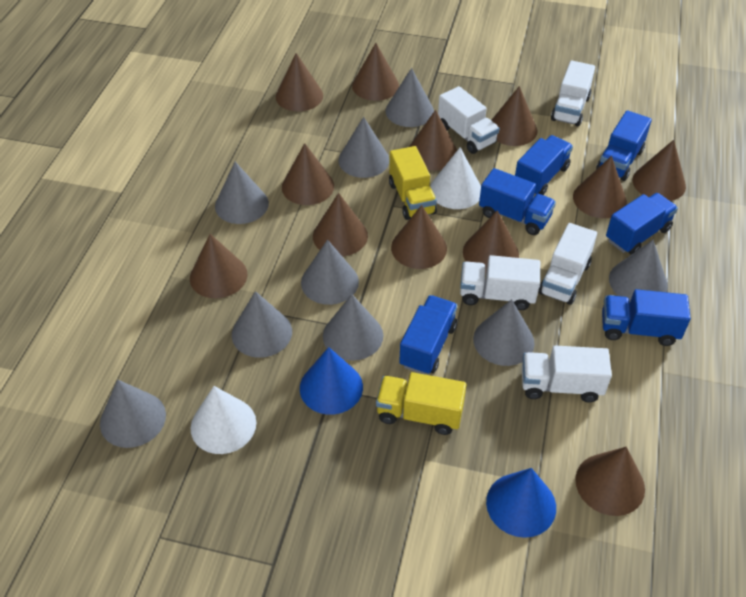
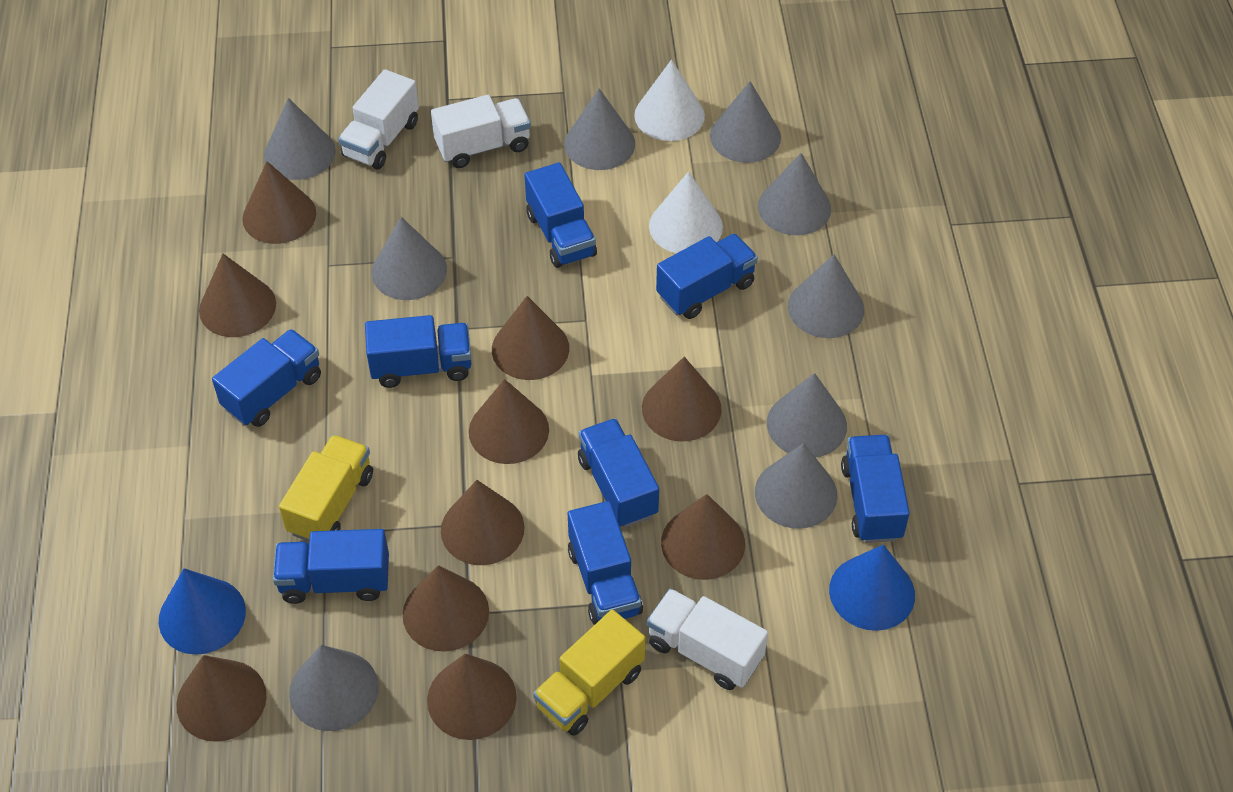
blue truck: [399,295,457,375] [479,168,556,235] [515,135,573,195] [596,110,652,181] [602,289,691,346] [606,193,678,255] = 6 -> [212,329,321,427] [273,529,389,604] [365,315,471,388] [524,162,597,268] [568,501,643,625] [578,418,659,528] [656,234,758,319] [841,435,910,543] = 8
brown cone: [190,234,247,298] [276,53,323,111] [282,143,334,205] [313,193,368,256] [352,43,399,101] [391,205,447,269] [409,110,457,171] [463,210,519,274] [491,86,538,146] [573,156,627,218] [575,447,645,516] [633,140,686,201] = 12 -> [176,655,267,742] [199,254,276,337] [242,161,316,244] [403,565,489,652] [427,654,517,740] [441,480,525,565] [469,379,549,464] [492,296,569,380] [642,357,722,441] [661,494,745,580] = 10
white truck: [438,86,499,154] [460,255,540,310] [522,346,612,402] [539,223,597,305] [551,60,595,126] = 5 -> [338,69,419,169] [431,95,531,168] [647,589,768,690] = 3

